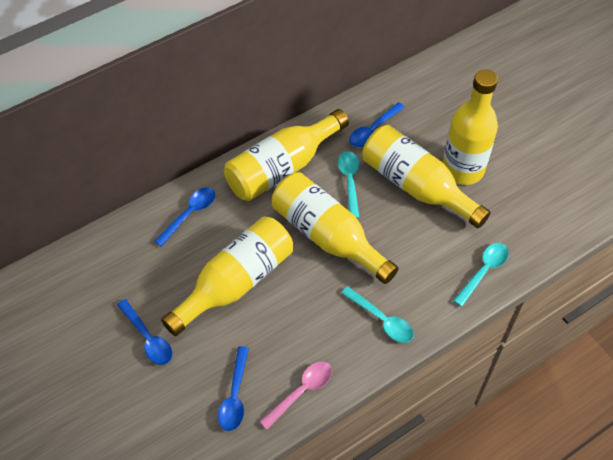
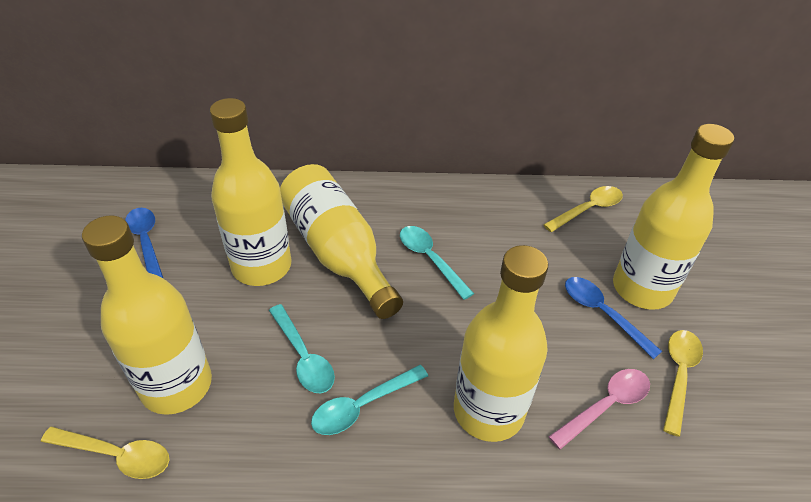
blue spoon: [117,299,172,365] [154,187,215,247] [218,346,249,431] [349,102,405,147] = 4 -> [125,208,164,279] [565,277,662,359] = 2
yellow spoon: none = 0 -> [41,427,169,479] [543,186,623,232] [663,330,703,437] = 3

